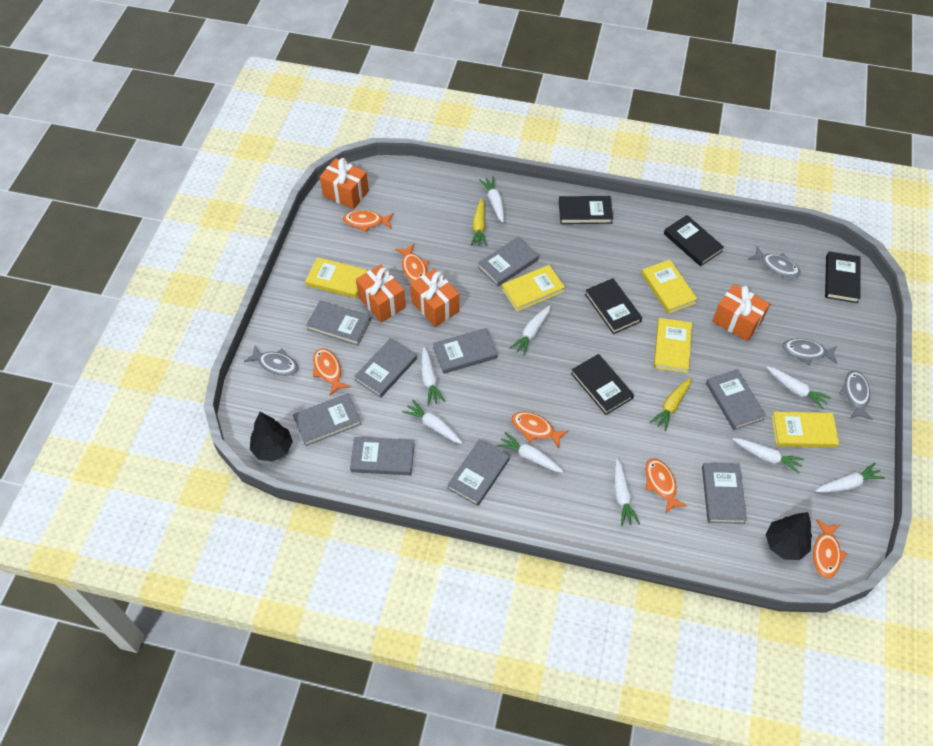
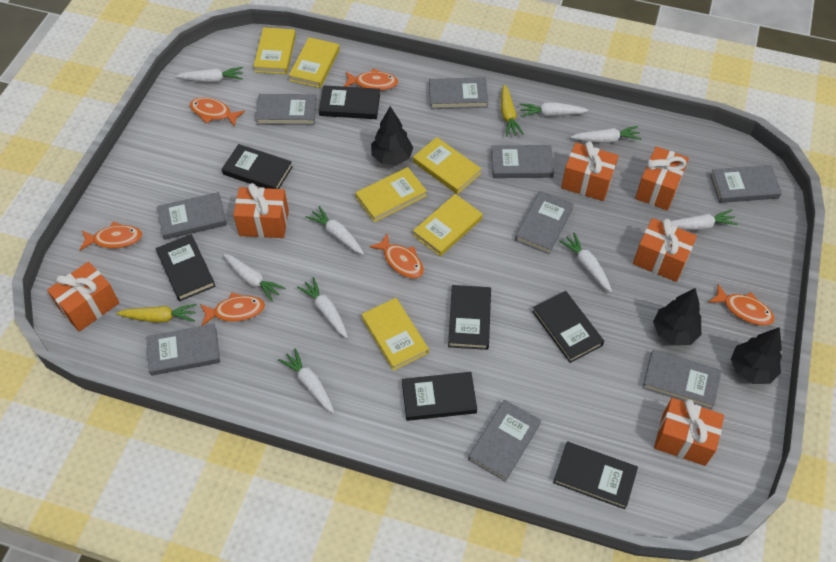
black book: [559,196,613,224] [571,354,634,415] [585,278,642,334] [664,215,724,266] [825,251,861,303] = 5 -> [156,234,216,301] [222,144,293,189] [319,85,380,119] [402,372,477,421] [448,285,491,350] [532,291,604,363] [553,442,638,509] = 7
black tree: [250,412,293,461] [765,512,812,560] = 2 -> [371,106,413,165] [653,288,702,346] [731,327,782,384] = 3
grey fish: [244,346,298,376] [748,246,801,278] [782,338,838,365] [839,370,873,420] = 4 -> none = 0
orange gift: [320,158,369,210] [356,264,406,322] [410,269,459,327] [712,284,770,342] = 4 -> [47,261,120,332] [233,183,289,238] [561,141,619,201] [633,218,697,282] [635,146,689,211] [654,398,724,466] = 6
yellow book: [305,257,367,299] [502,265,565,312] [641,259,697,314] [654,318,692,373] [772,412,839,448] = 5 -> [253,27,296,74] [289,37,340,88] [356,167,427,222] [362,298,429,371] [413,137,481,194] [413,194,483,256] = 6

